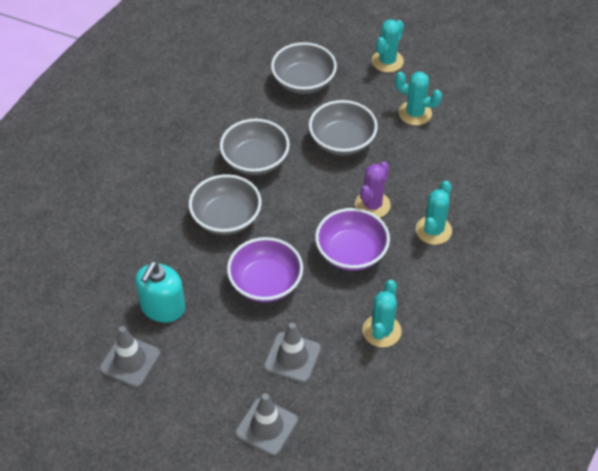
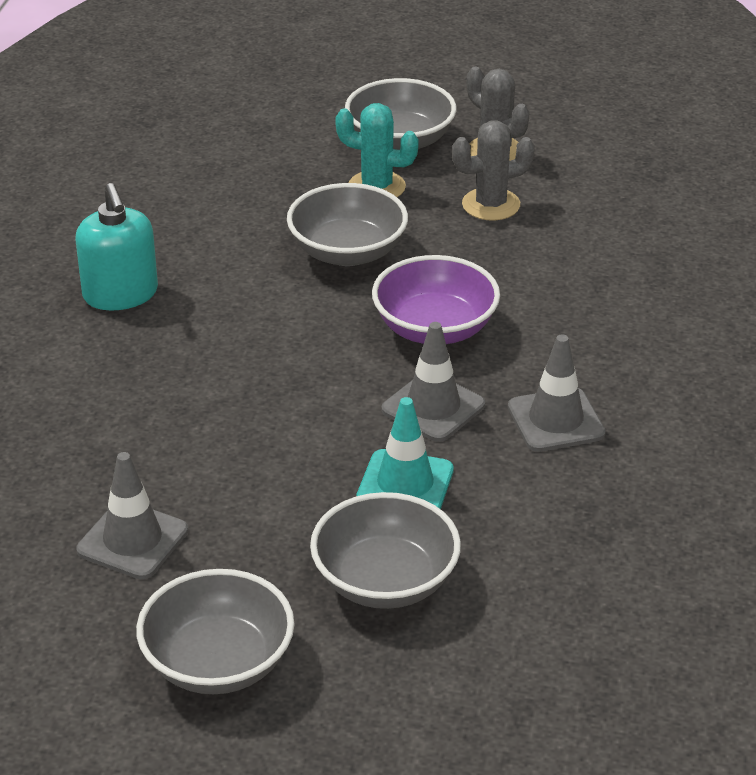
grey cactus: none = 0 -> [452,120,535,221] [467,67,530,161] = 2
purple bowl: [227,237,303,302] [315,208,390,271] = 2 -> [372,255,500,344] = 1
purple cactus: [355,161,391,218] = 1 -> none = 0
turquoise cactus: [362,280,402,347] [372,19,404,73] [395,72,442,125] [416,181,452,245] = 4 -> [335,103,419,197] = 1
turquoise traffic cone: none = 0 -> [356,397,454,509] = 1

